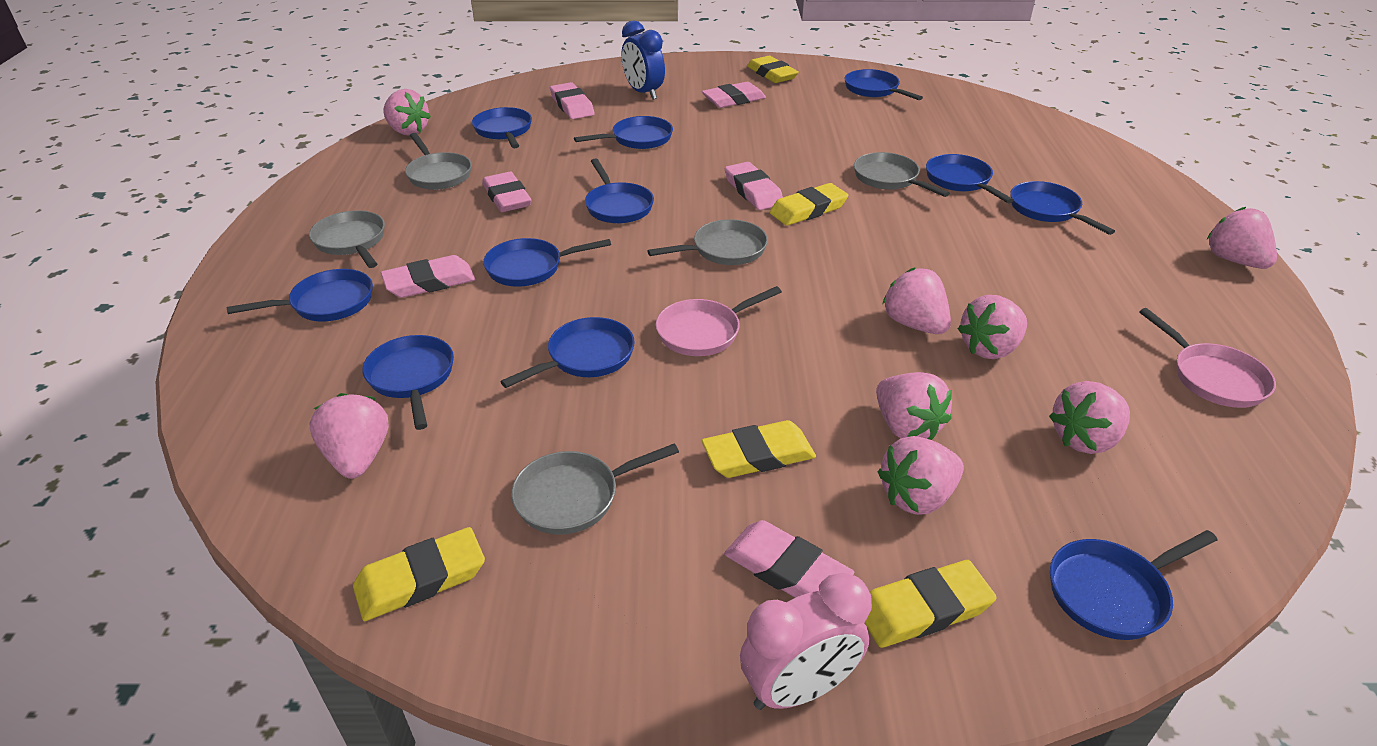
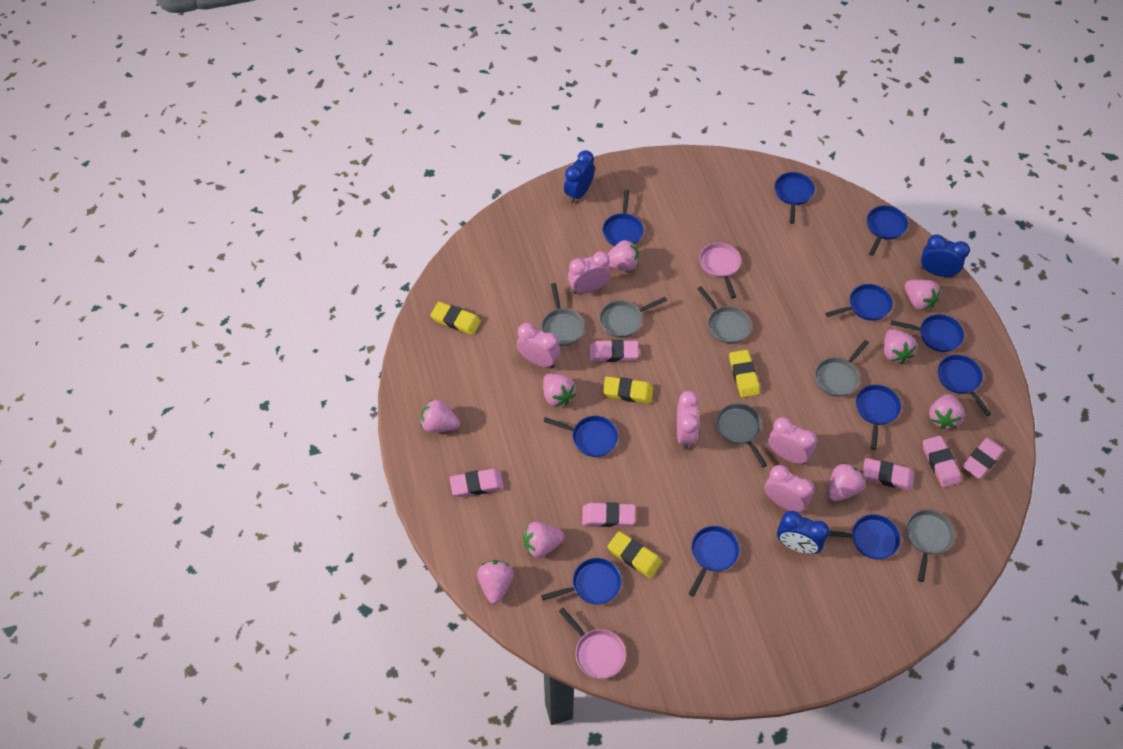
blue clock: [621,20,665,100] = 1 -> [564,150,595,203] [777,511,830,554] [920,234,970,277] = 3
grey pan: [309,210,385,268] [405,133,472,190] [511,443,679,535] [647,219,768,265] [854,152,950,197] = 5 -> [541,283,584,346] [599,297,667,338] [697,286,751,344] [716,403,767,467] [815,340,869,397] [906,509,955,582] = 6
pink clock: [740,572,872,710] = 1 -> [517,323,560,368] [568,251,610,294] [677,391,700,449] [765,465,814,513] [768,417,817,465] = 5
pink strawberry: [310,393,389,479] [383,89,431,136] [876,372,952,440] [878,436,964,515] [883,268,951,334] [958,295,1027,359] [1049,381,1130,454] [1207,207,1277,269] = 8 -> [421,399,460,432] [477,560,514,604] [523,522,565,558] [543,373,576,407] [607,240,639,271] [828,463,865,501] [884,329,917,364] [905,280,941,310] [929,394,965,429] = 9
yellow eraser: [353,527,485,621] [702,420,816,478] [747,56,799,83] [770,183,848,226] [865,560,997,648] = 5 -> [430,302,481,335] [603,377,653,403] [607,531,662,578] [729,350,760,398] = 4

